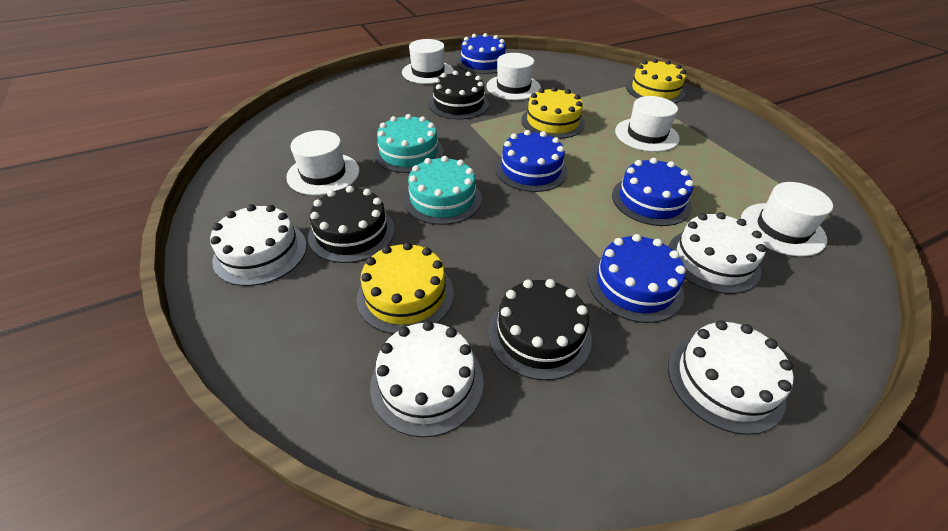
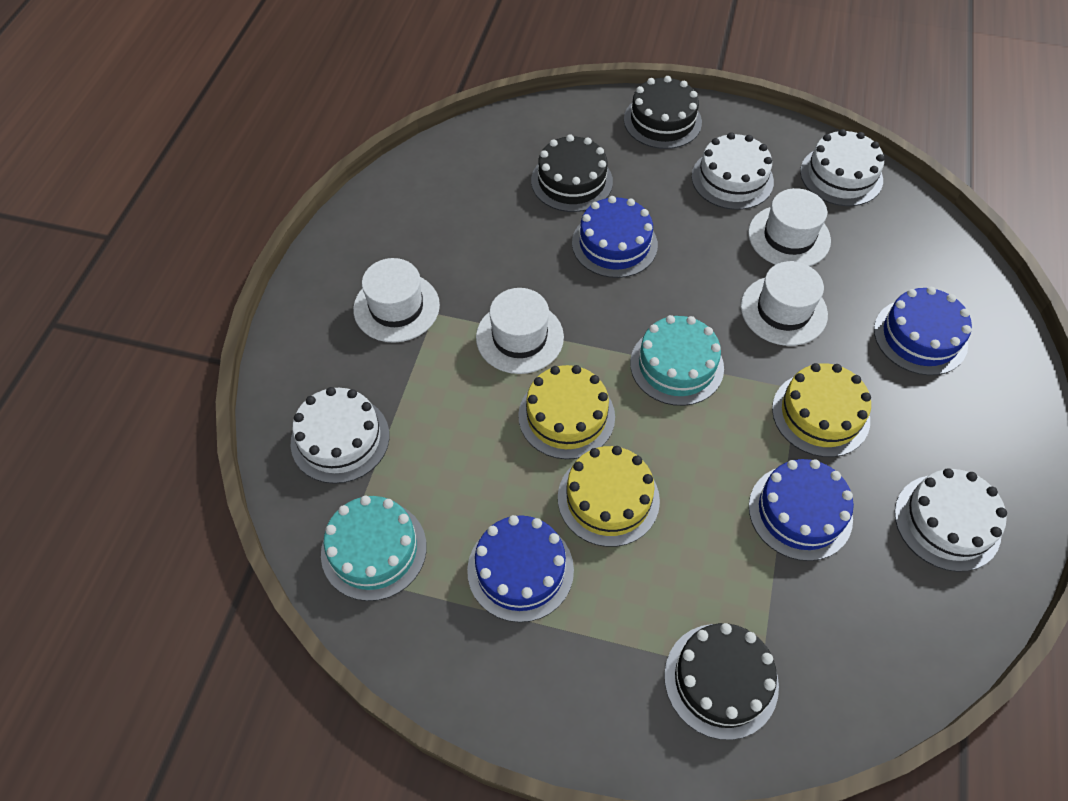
white hat: [286,130,359,195] [402,39,454,84] [486,53,541,100] [615,96,680,152] [741,182,833,257] = 5 -> [353,258,440,343] [476,288,564,374] [741,261,828,346] [748,188,831,266] = 4

